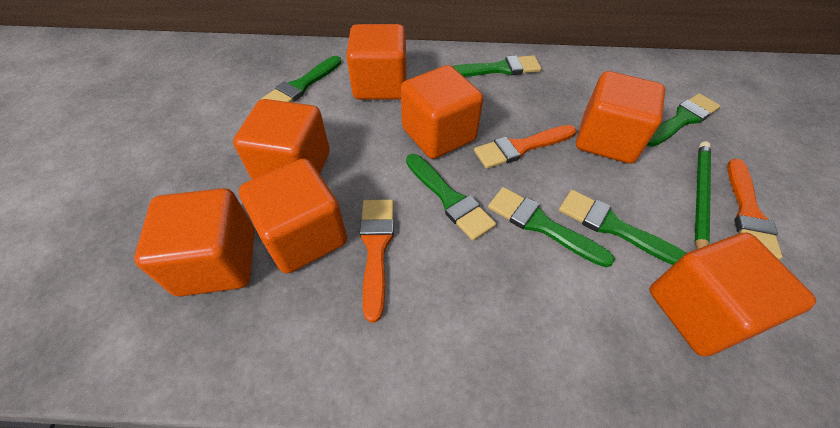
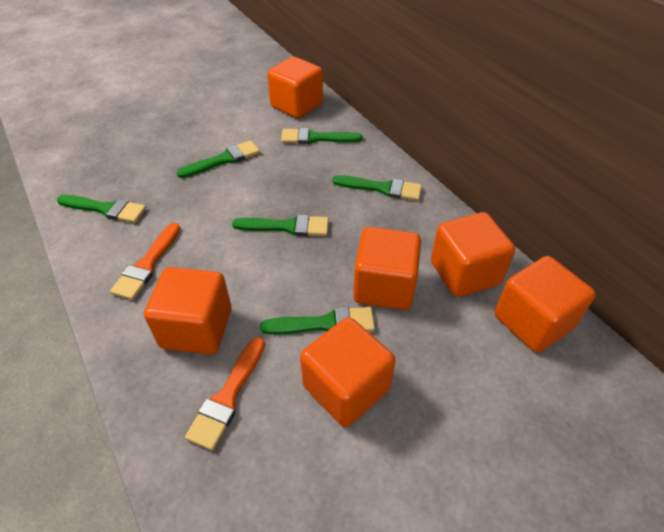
green pencil: [695,141,711,249] = 1 -> none = 0
orange brush: [360,200,394,322] [474,125,576,169] [727,159,783,260] = 3 -> [110,223,180,300] [185,337,265,451] = 2
orange cube: [134,188,255,296] [233,99,330,179] [239,158,347,274] [346,24,406,100] [401,65,483,159] [576,71,665,164] [650,233,816,356] = 7 -> [144,267,231,355] [267,57,323,119] [300,317,395,427] [353,227,421,310] [431,212,515,297] [495,256,596,353] = 6

